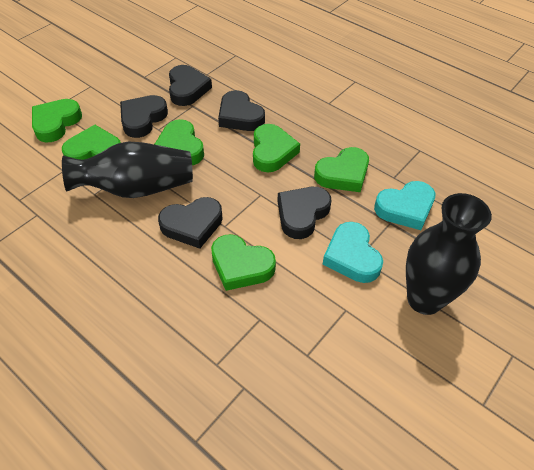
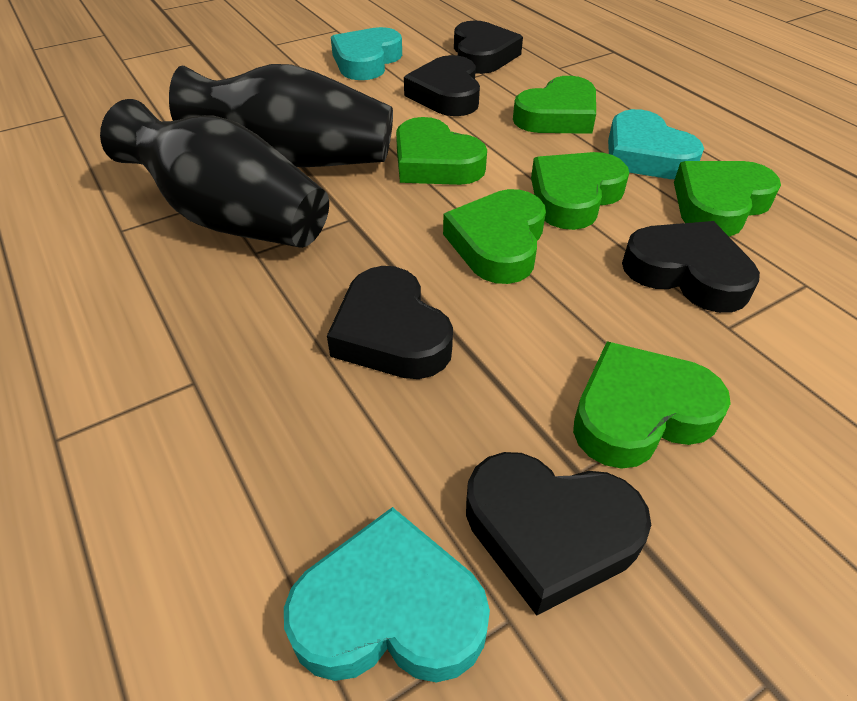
turquoise heart: [322,222,383,283] [374,181,435,230] = 2 -> [284,507,490,682] [331,27,402,80] [608,109,704,179] = 3

